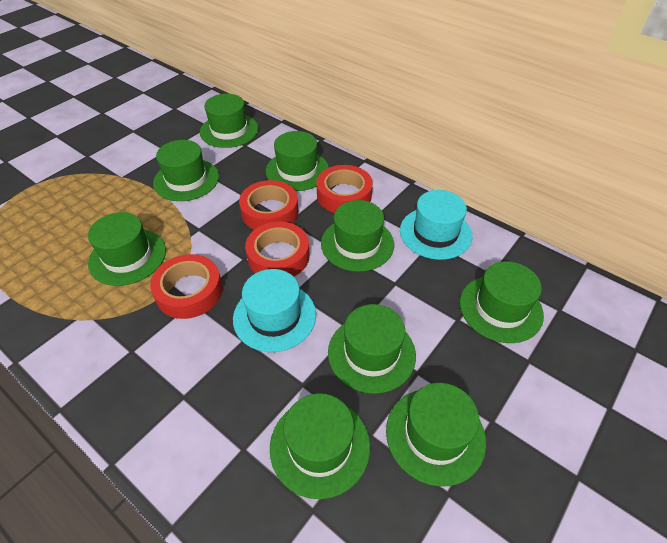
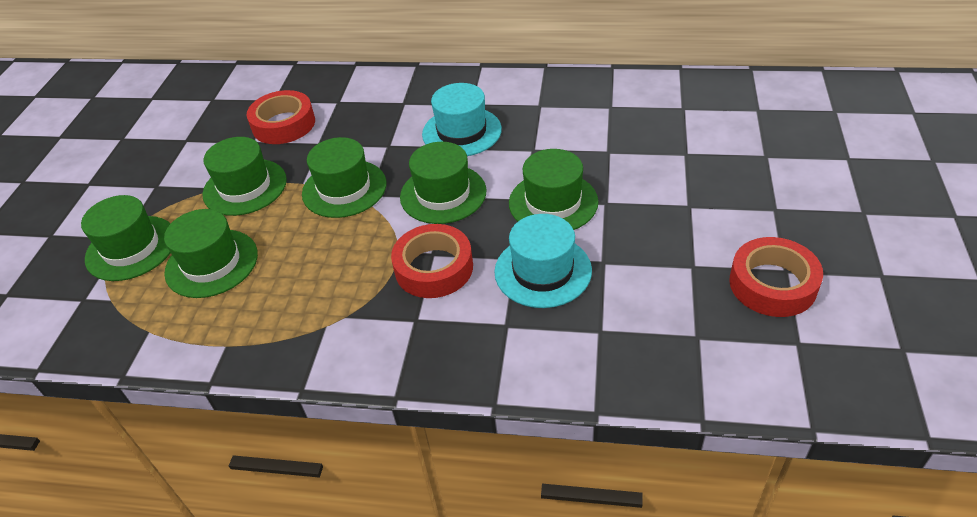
green hat: [88,212,166,286] [153,140,219,201] [200,94,258,148] [266,131,329,191] [270,393,370,499] [321,200,394,272] [328,304,416,394] [386,383,486,487] [460,261,544,343] = 9 -> [81,195,171,281] [164,209,258,298] [203,137,287,216] [302,137,387,218] [400,142,486,224] [509,149,598,230] = 6
red tape: [150,254,223,319] [239,180,299,230] [245,222,310,277] [316,165,373,213] = 4 -> [247,90,315,144] [391,224,473,298] [729,237,823,317] = 3

